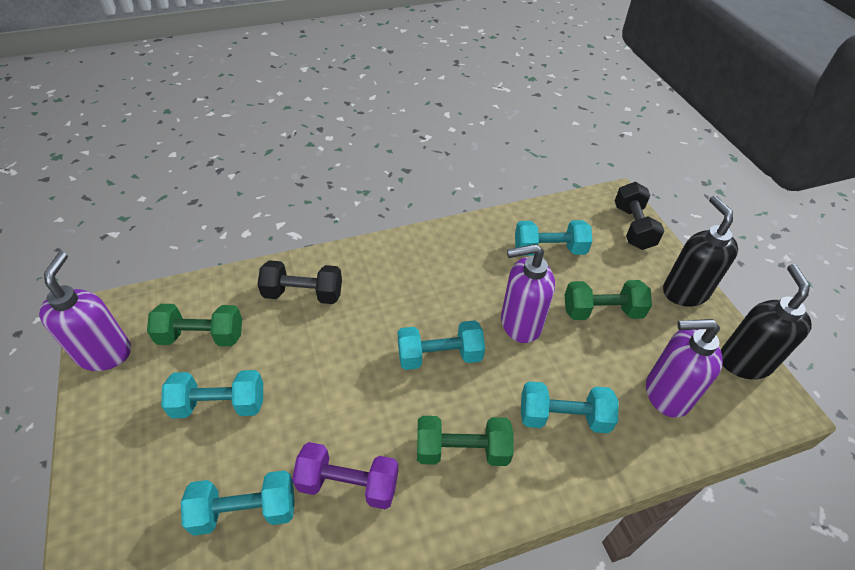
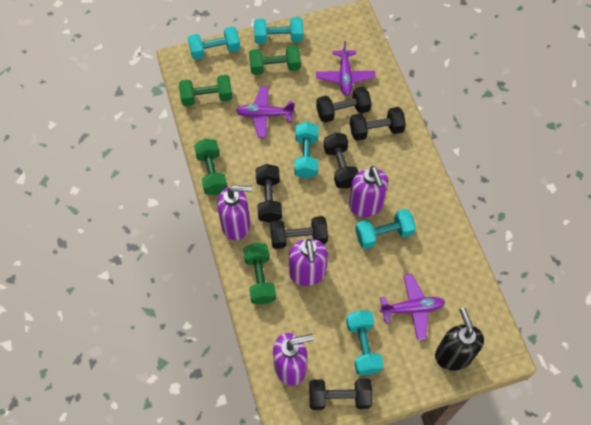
black dumbbell: [257,260,342,304] [615,182,664,250] = 2 -> [256,164,282,223] [270,216,328,249] [309,378,372,410] [316,87,371,123] [324,133,359,189] [350,107,406,141] = 6
black soap dispenser: [663,195,738,307] [721,264,812,379] = 2 -> [435,308,484,371] = 1
green dumbbell: [147,304,242,346] [417,416,514,466] [565,280,652,320] = 3 -> [179,75,232,106] [194,139,227,195] [243,243,276,304] [249,45,301,75] = 4
purple dumbbell: [292,442,398,509] = 1 -> none = 0
purple plane: none = 0 -> [236,86,295,138] [316,41,375,96] [379,274,445,340] = 3
purple soap dispenser: [39,252,131,371] [501,244,555,343] [646,319,723,418] = 3 -> [217,186,252,240] [273,333,314,386] [289,239,328,286] [349,166,388,217] = 4

